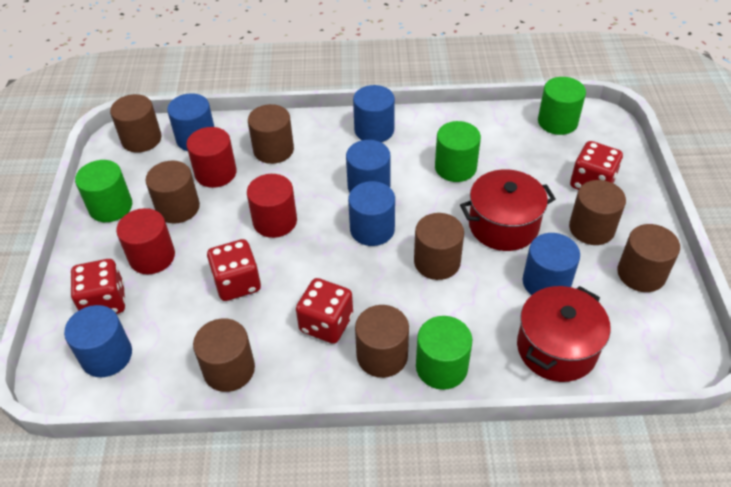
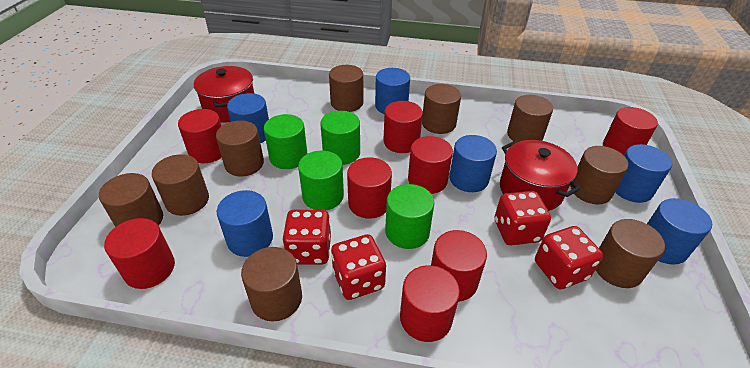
brown cylinder: [110,94,161,153] [146,161,200,224] [193,319,255,392] [248,104,294,164] [355,305,409,378] [414,213,464,280] [569,180,626,245] [617,224,680,292] = 8 -> [99,173,163,227] [152,154,209,216] [216,120,264,177] [241,247,302,322] [329,65,363,112] [422,84,461,134] [507,95,553,142] [570,146,629,204] [596,219,665,288] = 9
red cylinder: [116,208,175,274] [186,127,237,188] [247,174,297,238] = 3 -> [104,218,175,289] [178,109,222,163] [347,157,392,219] [384,101,423,153] [400,265,460,342] [408,136,453,194] [431,230,487,302] [603,107,658,155] = 8

